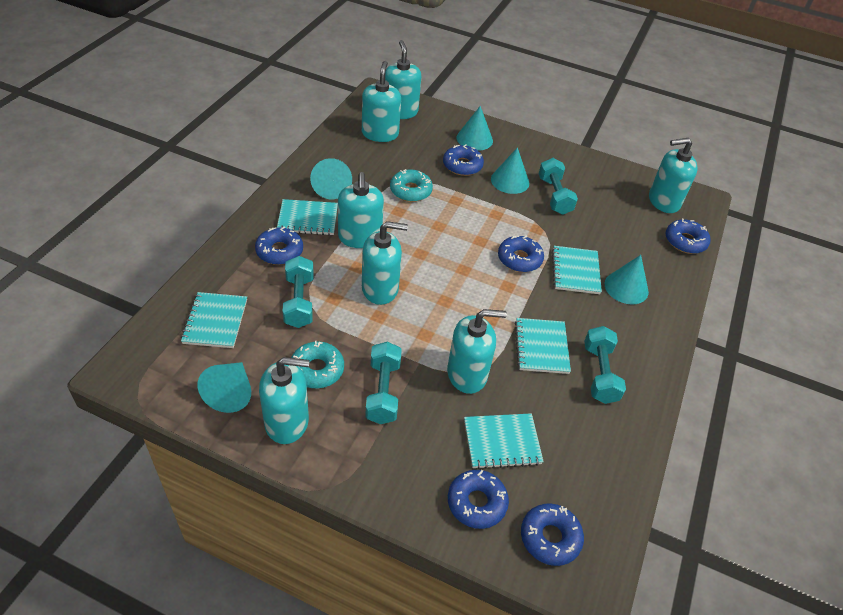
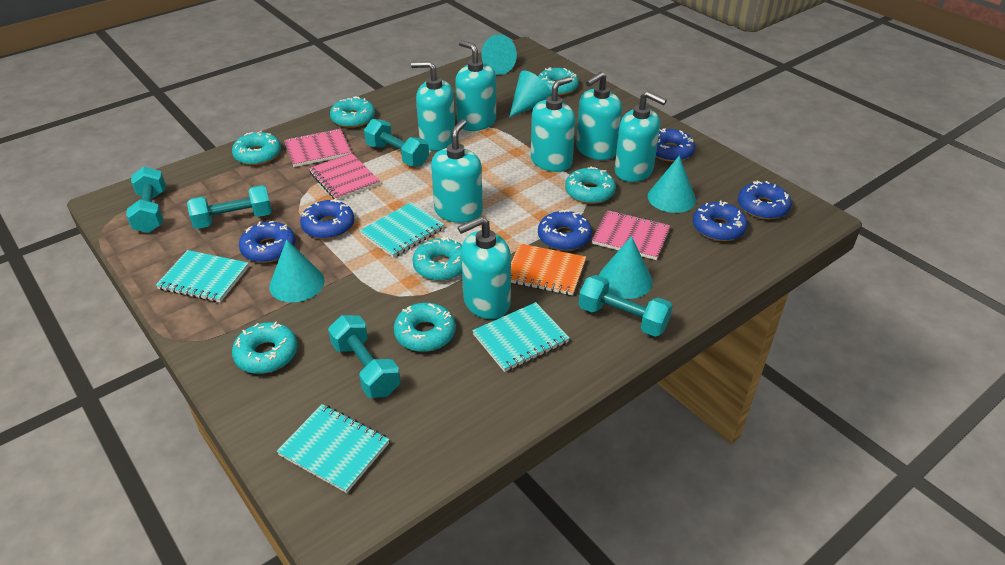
orange notebook: none = 0 -> [511,244,586,296] = 1
pink notebook: none = 0 -> [284,128,352,167] [309,153,380,201] [592,210,671,260] = 3
turquoise donut: [291,341,344,388] [390,169,433,202] = 2 -> [232,131,281,165] [232,322,298,374] [330,96,375,128] [394,303,456,352] [412,237,462,281] [538,67,579,96] [565,167,616,204] = 7
turquoise dumbbell: [283,256,314,328] [365,342,402,424] [539,158,578,215] [584,326,626,404] = 4 -> [126,166,166,233] [187,185,272,229] [328,315,401,398] [364,119,429,167] [579,275,672,337] = 5
turquoise notebook: [181,292,247,348] [277,199,338,235] [464,413,544,469] [515,318,571,374] [552,246,602,294] = 5 -> [156,250,249,303] [277,404,390,493] [360,202,444,258] [472,302,570,372] = 4

